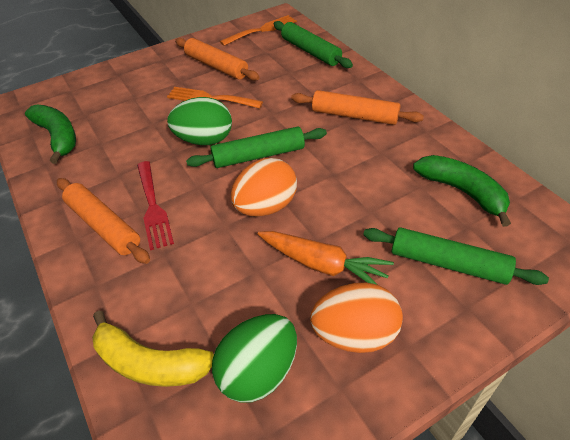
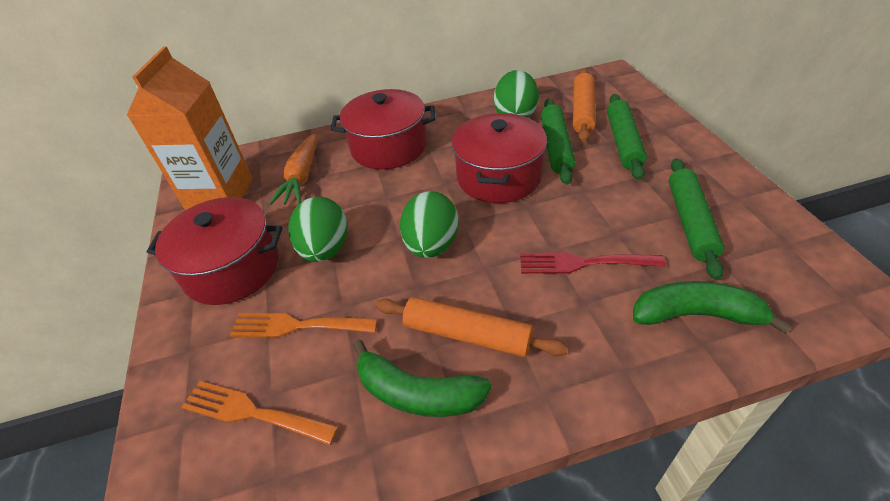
green egg: [167,97,232,145] [212,314,297,403] = 2 -> [289,197,348,262] [400,191,459,258] [494,70,539,118] = 3
orange carton: none = 0 -> [127,46,253,210] = 1
orange egg: [231,158,297,217] [310,283,403,353] = 2 -> none = 0
orange rolling pin: [57,178,150,264] [175,38,260,81] [291,90,424,125] = 3 -> [375,297,568,357] [573,69,596,142] = 2
red pot: none = 0 -> [147,197,283,305] [331,89,435,169] [452,113,547,203] = 3
yellow banana: [92,311,214,387] = 1 -> none = 0

